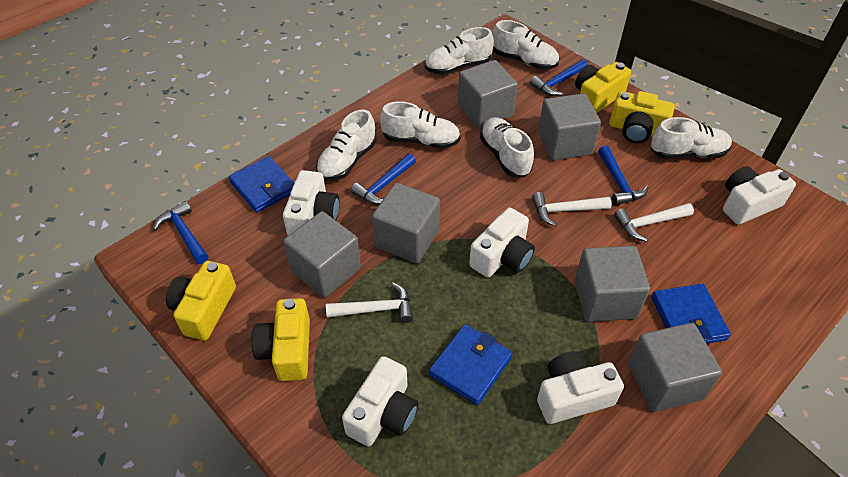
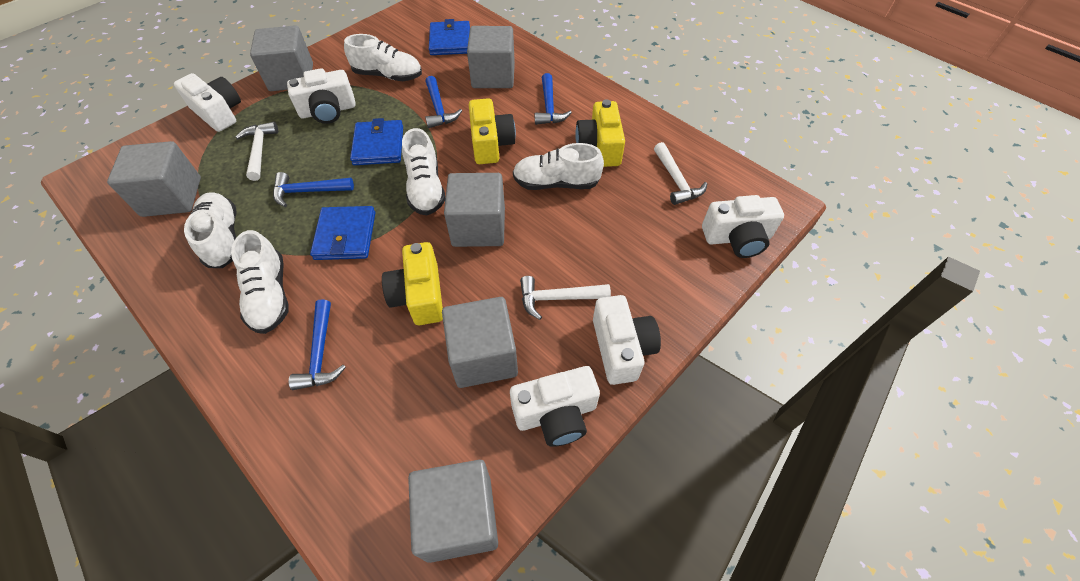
white shoe: [316,109,377,181] [380,101,460,149] [425,27,494,75] [480,117,534,177] [492,20,559,69] [651,117,732,159] = 6 -> [184,192,237,268] [231,230,288,334] [344,34,422,81] [402,128,445,215] [513,143,604,190] = 5
yellow camera: [166,261,236,340] [252,298,310,381] [575,62,631,113] [609,91,675,143] = 4 -> [382,242,443,325] [469,98,516,164] [575,99,625,167] = 3

